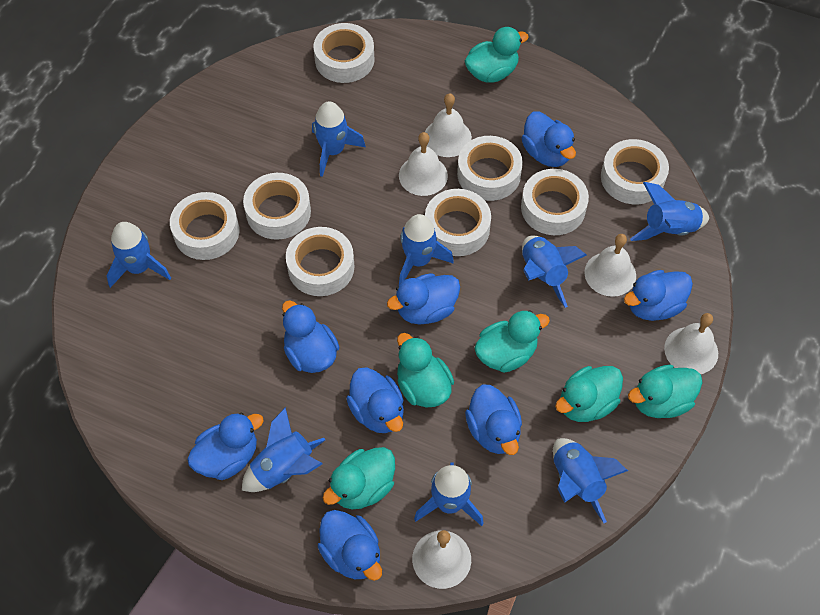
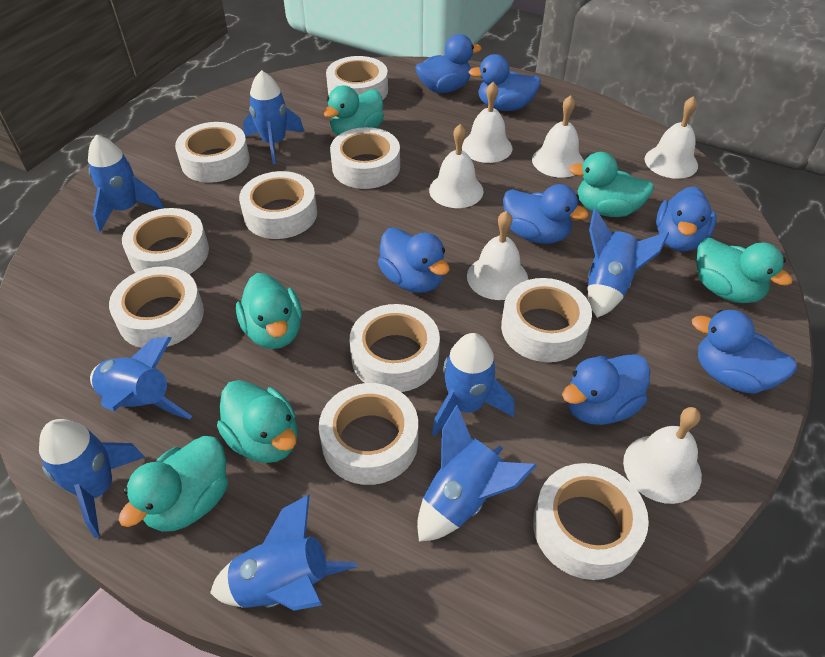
blue duck: [187,412,264,480] [282,300,339,373] [318,510,382,581] [346,367,404,433] [387,273,460,325] [465,384,522,455] [521,111,576,167] [624,270,693,321] = 8 -> [378,228,449,293] [415,34,482,93] [469,54,541,111] [503,184,588,244] [562,354,650,425] [656,186,717,251] [692,310,797,394] = 7
white bell: [399,132,448,196] [412,530,471,589] [425,93,472,157] [584,234,636,297] [664,313,718,374] = 5 -> [429,124,484,208] [462,82,513,163] [467,211,528,300] [532,95,584,178] [623,407,702,504] [644,96,698,179] = 6
white tape: [170,192,239,260] [243,173,311,240] [286,227,355,296] [314,23,374,83] [425,189,491,256] [457,136,523,201] [521,169,589,235] [601,139,669,204] = 8 -> [109,266,204,348] [122,208,209,274] [175,122,250,183] [239,171,317,239] [319,383,418,485] [326,56,388,100] [330,127,400,189] [350,304,440,392] [501,278,592,362] [533,463,649,580] = 10

